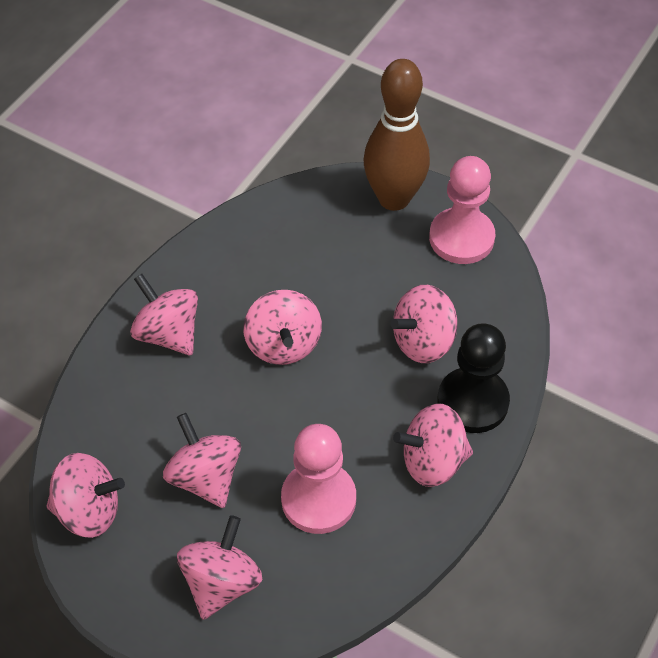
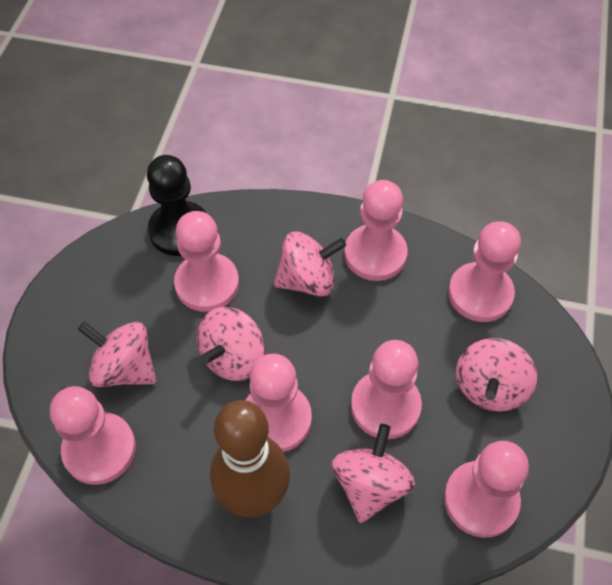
pink pawn: [281,424,356,534] [429,156,495,264] = 2 -> [50,386,136,485] [174,211,239,312] [246,354,312,452] [344,180,408,281] [351,340,422,439] [444,441,529,538] [448,221,521,322] = 7
pink spinning top: [46,453,125,538] [130,274,198,355] [163,413,241,508] [177,515,262,620] [243,290,322,365] [391,285,457,363] [393,404,473,487] = 7 -> [78,322,156,387] [197,307,265,381] [274,231,346,296] [332,424,415,523] [456,338,537,411] = 5

